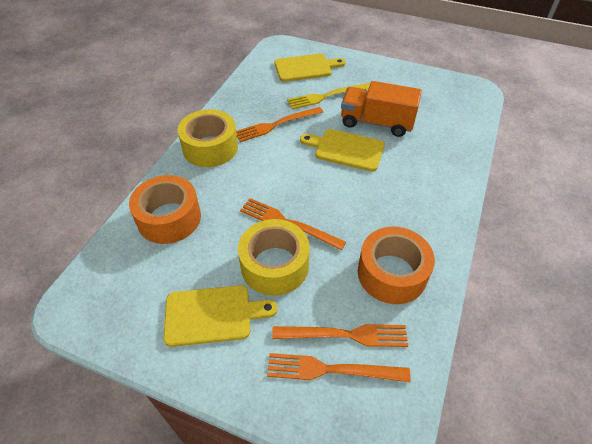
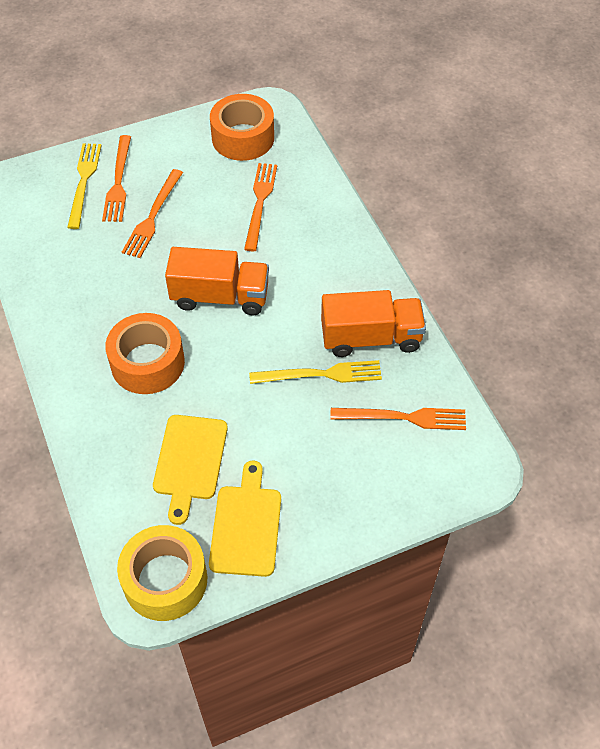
orange truck: [341,81,422,137] = 1 -> [165,247,269,315] [321,290,426,357] = 2
yellow cutting board: [164,285,278,347] [274,54,345,82] [300,129,385,171] = 3 -> [153,415,228,525] [209,460,281,577] = 2
yellow fork: [287,83,370,109] = 1 -> [67,143,102,229] [249,360,382,384] = 2
yellow tape: [178,109,238,167] [238,219,310,296] = 2 -> [117,525,207,621] = 1

